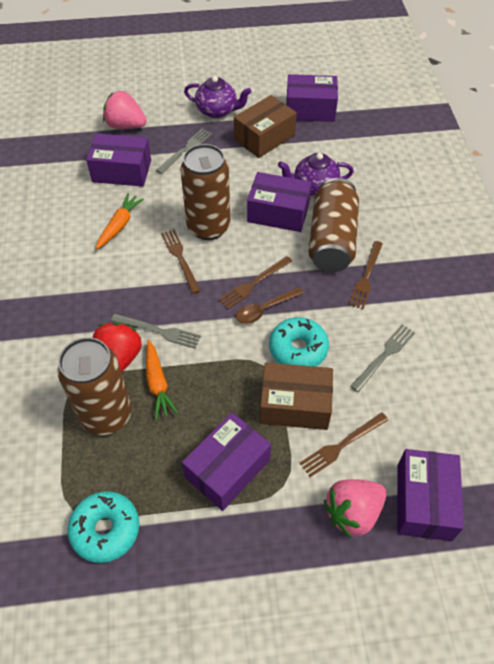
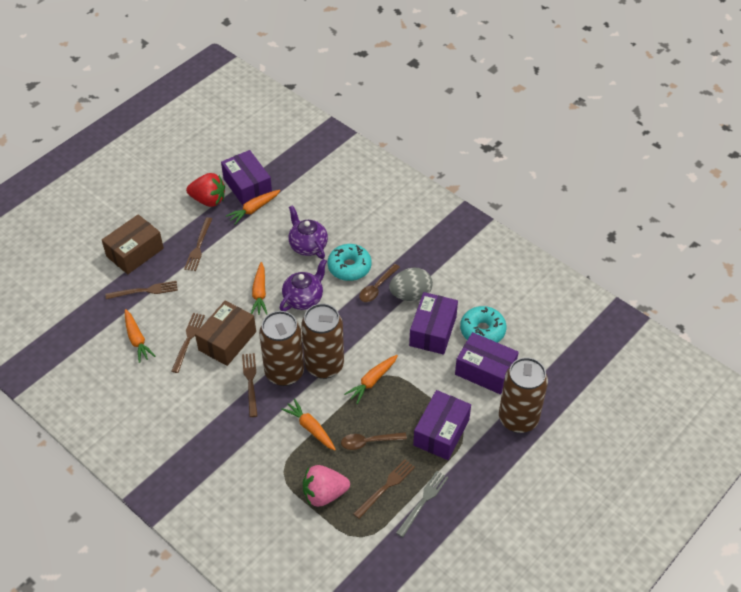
brown fork: [161,229,201,294] [219,256,292,309] [300,413,388,477] [349,241,383,309] = 4 -> [105,281,178,299] [171,313,205,373] [184,217,212,271] [242,353,257,417] [353,459,415,519] = 5
brown spoon: [236,287,303,324] = 1 -> [341,432,407,450] [359,264,400,302] = 2
grey egg: none = 0 -> [389,268,433,301] = 1
grey fork: [111,314,201,349] [156,129,212,174] [350,325,415,392] = 3 -> [396,471,448,537] = 1
orange carrot: [96,193,144,249] [146,340,178,420] = 2 -> [125,309,155,363] [226,190,280,225] [251,262,267,315] [281,398,336,450] [344,355,398,404] = 5
pink strawberry: [103,91,147,129] [324,479,386,539] = 2 -> [303,465,350,507] = 1
purple box: [86,133,151,187] [182,412,271,511] [247,172,312,232] [286,74,338,122] [397,449,464,541] = 5 -> [221,150,272,205] [409,292,458,355] [413,390,471,460] [455,332,519,395] = 4

